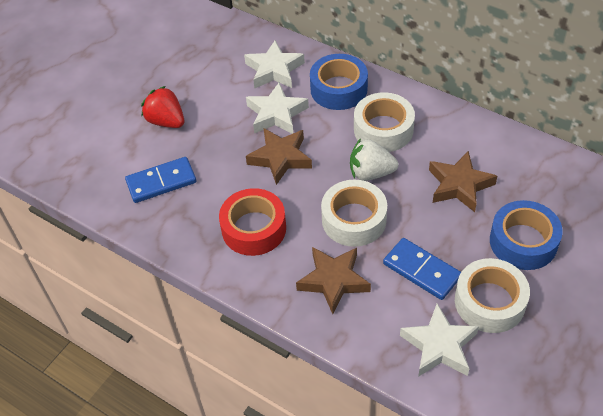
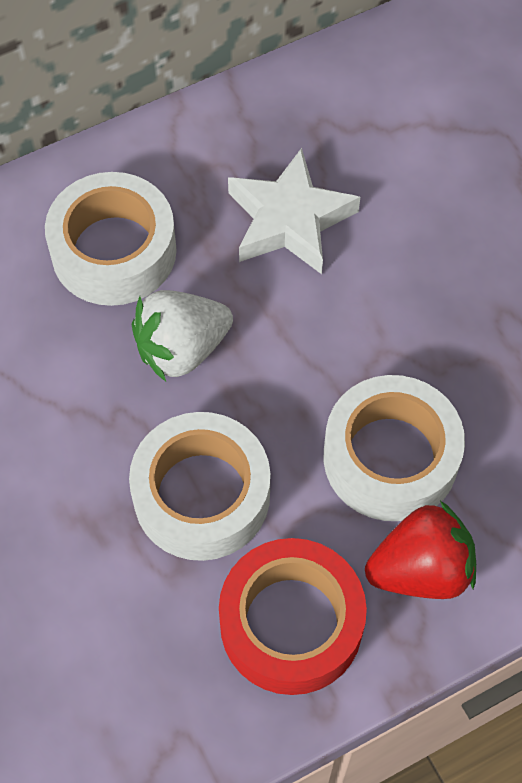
blue domino: [125,157,196,203] [383,238,461,300] = 2 -> none = 0
blue tape: [310,54,368,110] [490,200,563,270] = 2 -> none = 0
brown star: [246,128,312,185] [296,247,371,314] [429,151,497,212] = 3 -> none = 0
white star: [244,40,305,89] [246,82,309,134] [400,303,479,377] = 3 -> [228,148,360,274] = 1

